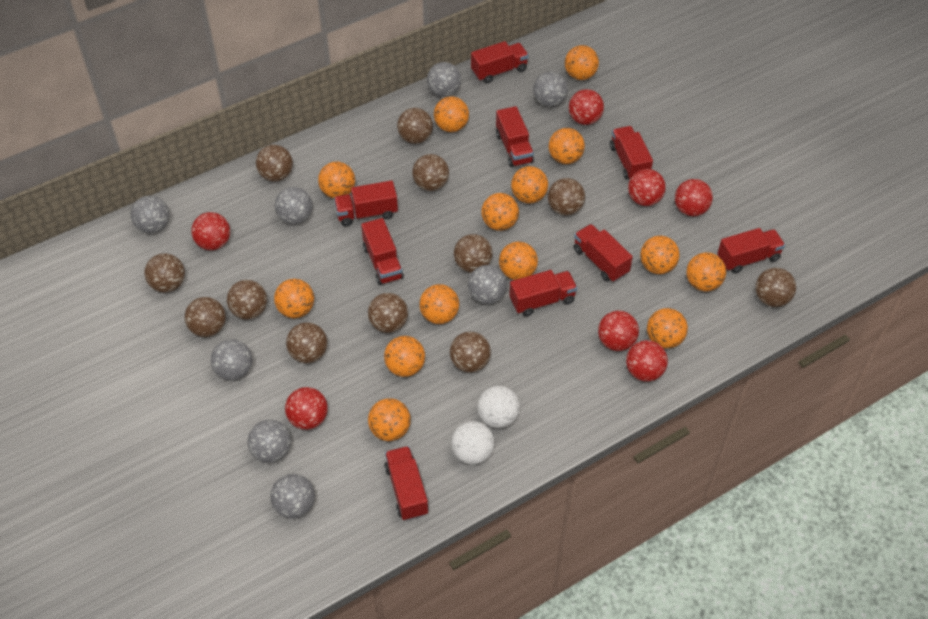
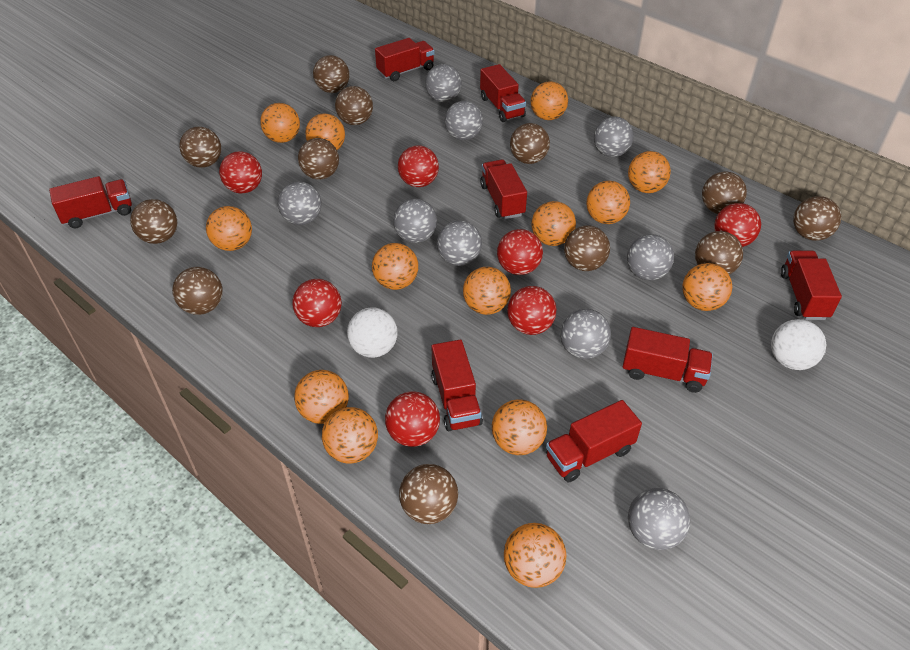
grey ball: [131,196,169,233] [211,339,253,381] [247,420,291,463] [270,474,315,519] [275,187,313,225] [427,62,461,97] [468,265,507,304] [533,72,568,107] = 8 -> [278,182,321,225] [393,199,437,243] [425,64,462,102] [437,220,482,266] [445,101,483,141] [560,309,611,359] [594,117,634,157] [627,234,674,280] [628,488,690,550] = 9
red truck: [334,181,398,227] [361,218,404,285] [384,446,428,521] [471,41,529,84] [496,106,534,167] [509,270,577,317] [574,224,633,282] [610,126,653,180] [717,228,785,274] = 9 -> [49,176,132,228] [375,38,435,81] [431,340,483,431] [480,64,526,122] [480,159,527,219] [546,400,642,482] [623,327,713,393] [781,250,842,320] = 8

